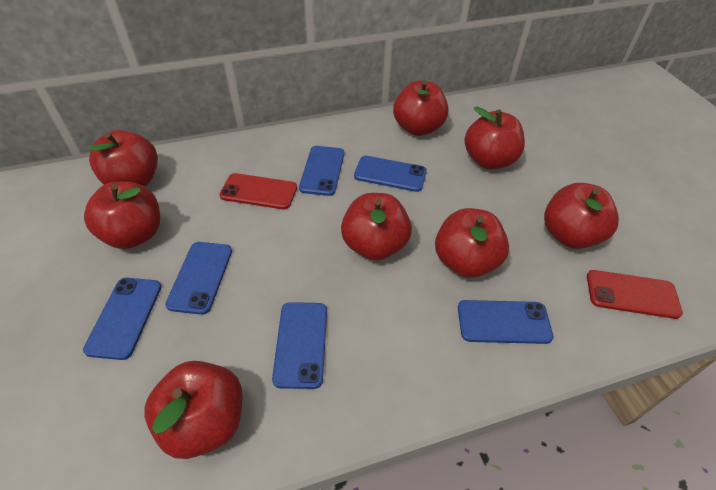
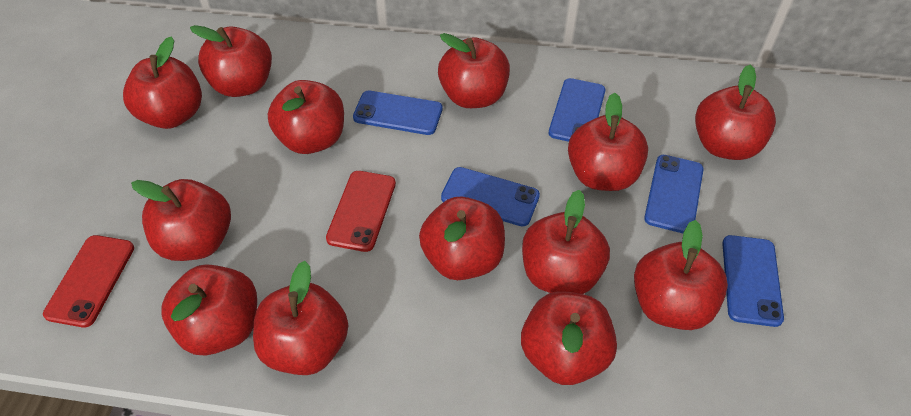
blue phone: [83,278,162,360] [165,242,232,315] [272,302,327,389] [299,146,344,196] [354,156,427,192] [458,300,553,344] = 6 -> [353,91,443,135] [441,167,540,227] [549,78,605,142] [644,155,704,233] [722,235,784,327] = 5
red apple: [84,182,160,249] [89,130,158,187] [144,361,243,459] [341,193,412,261] [393,80,449,136] [435,208,509,278] [464,106,525,169] [544,183,619,249] = 8 -> [123,36,202,129] [131,179,231,261] [161,264,257,355] [190,25,272,97] [253,261,348,375] [268,80,344,154] [419,197,505,280] [438,33,510,108] [521,291,617,385] [522,190,610,294] [568,93,648,191] [634,220,728,330] [695,65,776,160] = 13

